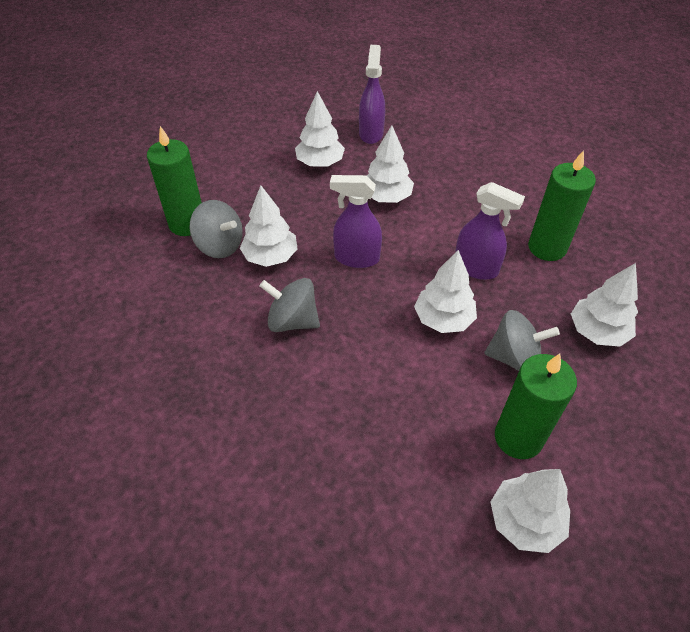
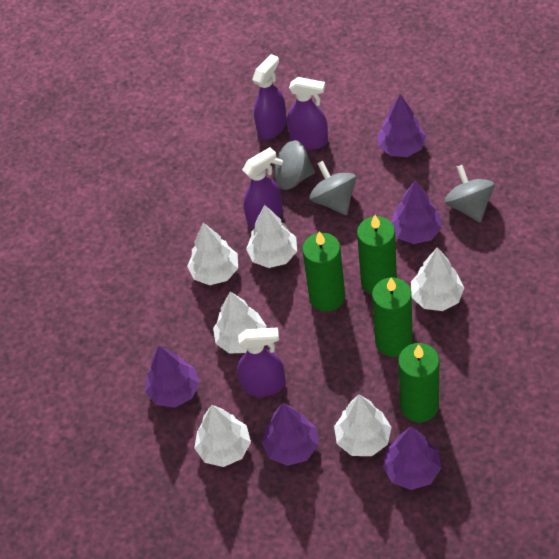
green candle: [147,126,202,236] [495,354,577,459] [528,150,596,261] = 3 -> [302,231,345,312] [357,215,397,294] [372,278,413,357] [398,343,439,422] = 4
purple spray bottle: [330,175,382,268] [359,45,385,144] [455,182,525,280] = 3 -> [237,327,286,397] [242,147,283,229] [252,54,287,140] [287,77,328,150] = 4
purple tree: none = 0 -> [145,346,199,408] [261,403,318,466] [377,94,427,157] [382,427,441,490] [391,180,442,244] = 5

